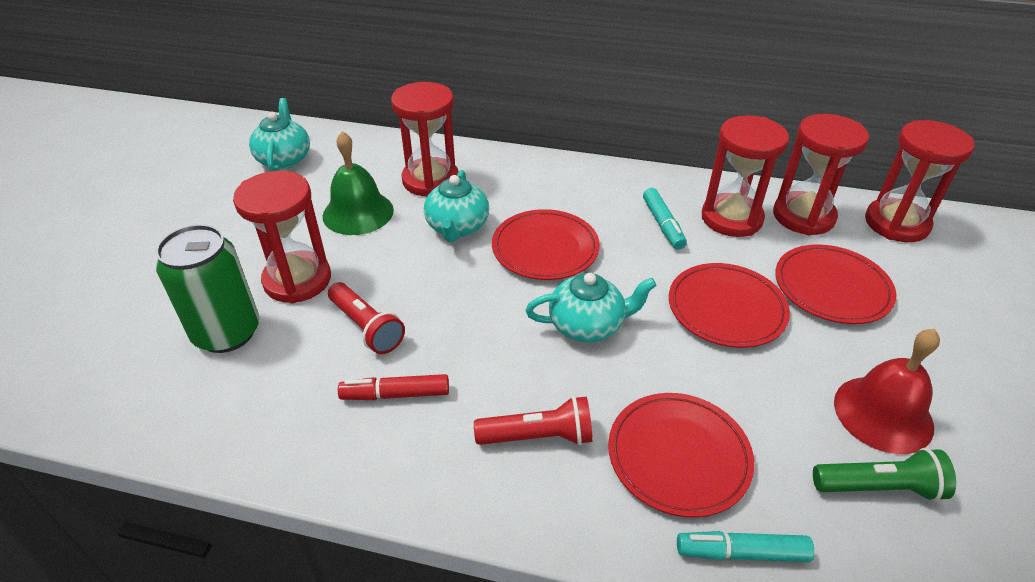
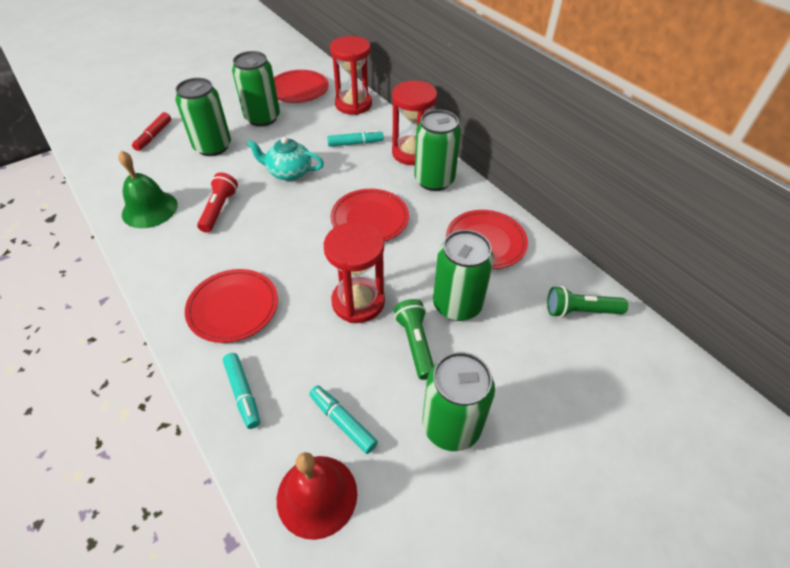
green can: [156,224,259,353] = 1 -> [175,78,231,156] [232,51,280,127] [414,110,461,191] [423,352,495,451] [433,230,494,321] = 5
green flashlight: [813,448,956,502] = 1 -> [394,299,434,380] [547,286,628,318] = 2
red flashlight: [328,282,405,354] [474,396,593,445] = 2 -> [197,173,238,233] = 1
red hourglass: [233,171,331,304] [391,82,458,196] [702,115,789,237] [773,114,869,235] [865,120,974,242] = 5 -> [324,222,385,323] [330,36,372,115] [392,81,437,165] = 3
turquoise marker: [643,188,687,250] [677,531,815,562] = 2 -> [223,353,260,429] [309,386,378,454] [327,130,384,147] = 3
turquoise teapot: [249,98,310,171] [424,170,489,242] [526,273,657,342] = 3 -> [247,137,324,181] = 1

